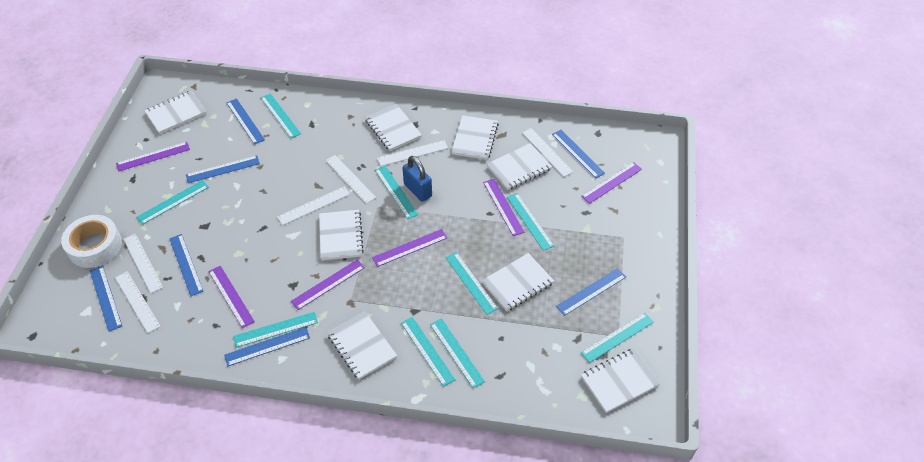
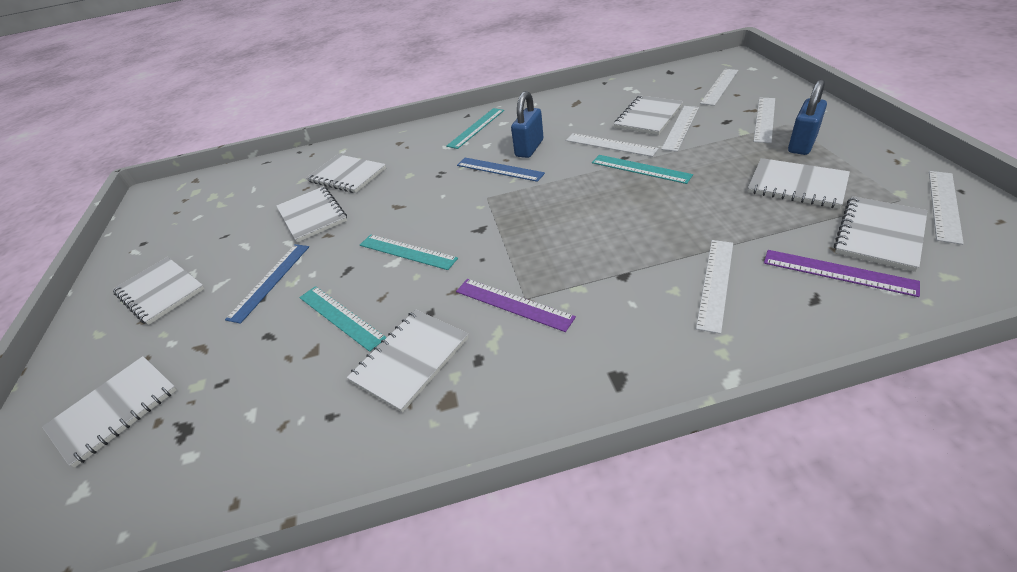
blue padlock: [402,156,432,202] = 1 -> [511,91,543,158] [788,79,827,155] = 2
blue ruler: [90,266,122,332] [169,234,204,296] [186,155,260,183] [224,327,310,366] [226,98,265,145] [552,130,605,178] [556,268,626,316] = 7 -> [225,244,309,324] [457,158,545,182] = 2
purple ruler: [116,142,190,172] [208,266,255,328] [291,260,365,310] [372,229,447,267] [483,179,525,236] [581,162,642,204] = 6 -> [456,279,576,332] [764,250,920,297] = 2
turquoise ruler: [137,180,209,225] [233,312,318,348] [261,93,301,138] [375,166,418,220] [401,317,456,387] [430,318,485,388] [446,252,498,315] [507,193,554,251] [581,313,654,363] = 9 -> [299,286,386,352] [360,234,458,270] [446,108,504,149] [592,155,693,184] = 4
white tape: [61,215,122,268] = 1 -> none = 0

